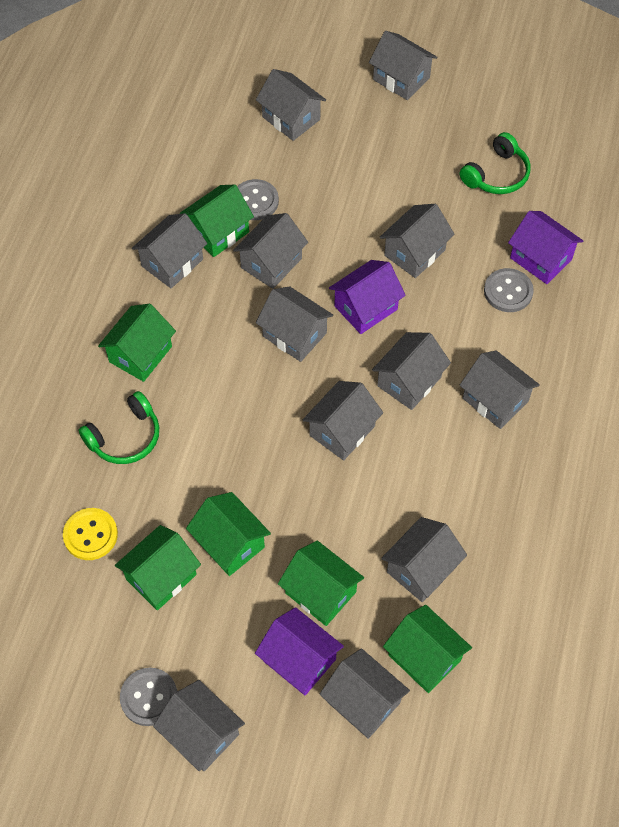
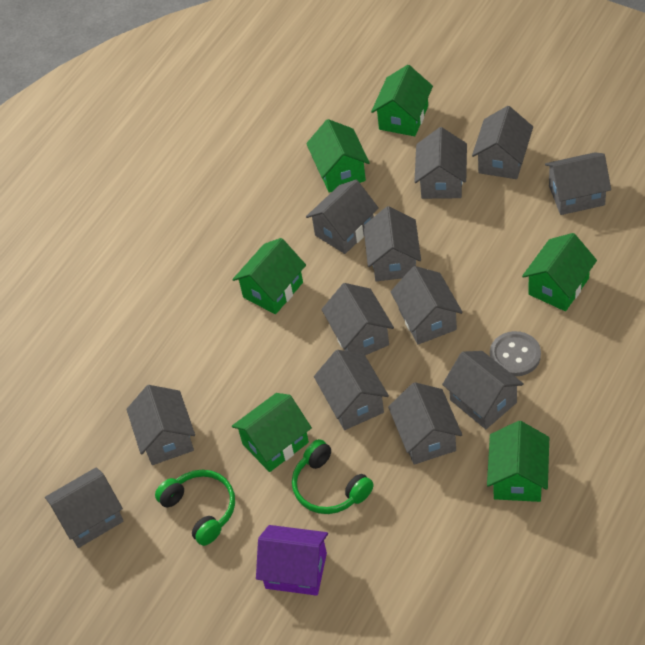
grey button: [120,668,177,726] [237,179,279,220] [484,268,534,312] = 3 -> [490,331,541,377] = 1
purple house: [255,607,344,695] [329,260,406,334] [508,211,583,284] = 3 -> [256,525,328,596] = 1
yellow button: [63,508,118,560] = 1 -> none = 0

